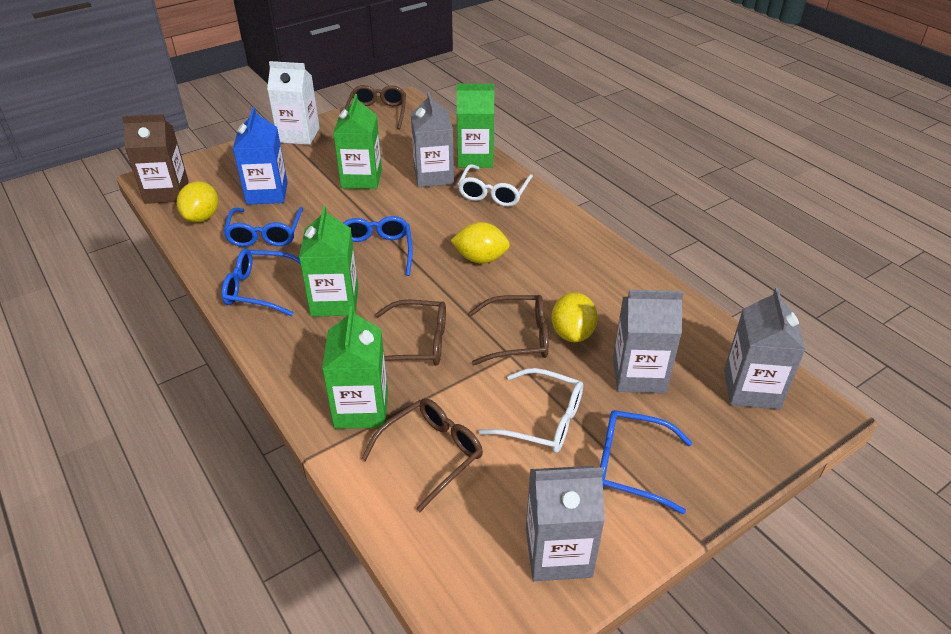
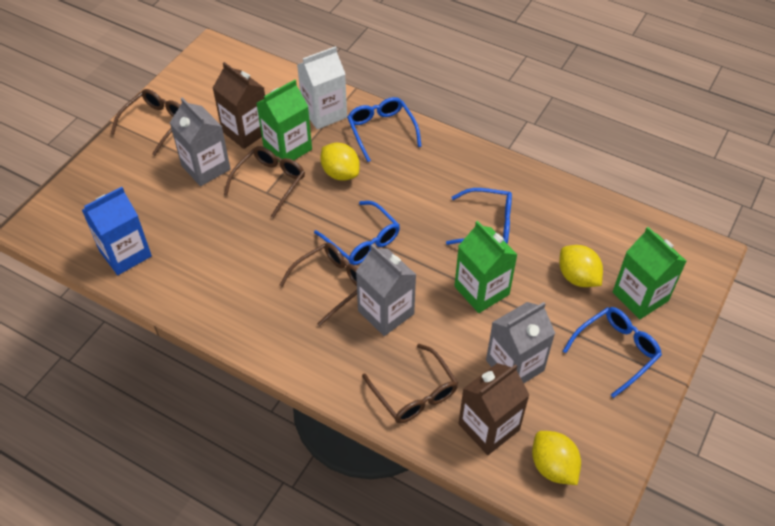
brown carton: [122,114,189,204] = 1 -> [213,62,265,149] [458,363,529,455] = 2
green carton: [299,206,359,317] [322,306,388,429] [333,94,382,189] [457,84,494,168] = 4 -> [256,80,312,160] [455,221,518,313] [613,227,687,319] = 3
grey carton: [411,92,454,187] [526,466,605,581] [613,290,684,393] [724,288,806,409] = 4 -> [170,97,231,186] [356,244,416,336] [486,302,555,383] = 3
white glasses: [458,164,533,207] [478,368,583,453] = 2 -> none = 0

